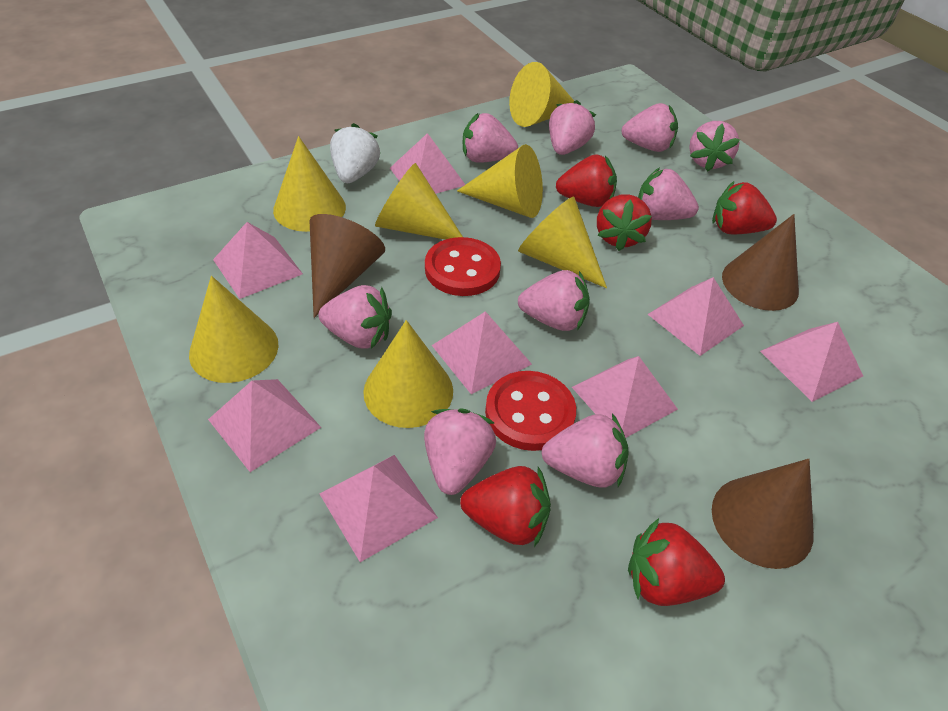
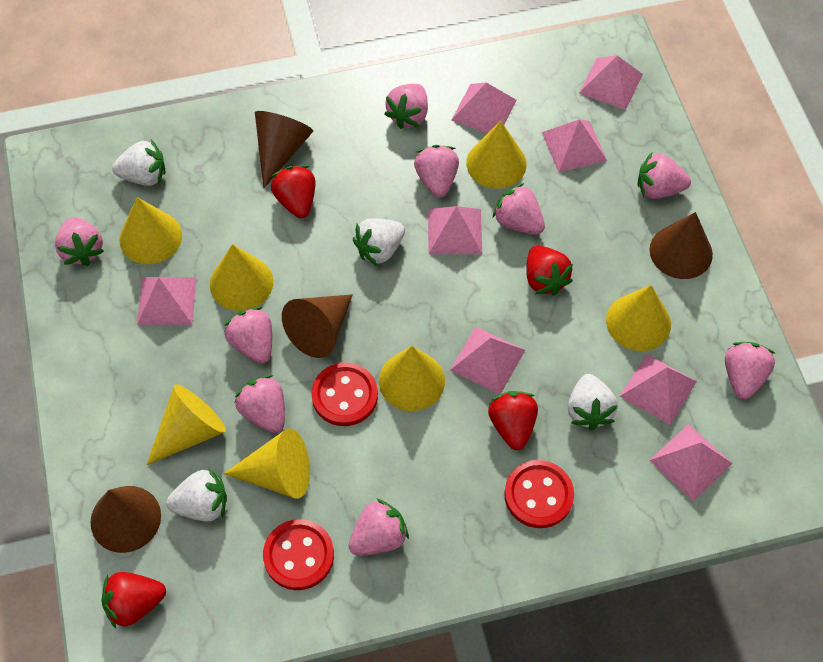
brown cone: [310,214,385,318] [712,459,814,569] [722,214,799,311] = 3 -> [91,486,161,553] [255,111,313,188] [282,294,353,358] [650,212,713,279] = 4
red button: [425,237,501,296] [485,371,576,451] = 2 -> [263,519,334,590] [311,363,378,426] [504,460,574,528] = 3
red strawberry: [460,466,551,547] [556,154,617,207] [597,194,652,251] [628,518,725,606] [712,181,777,234] = 5 -> [102,572,166,628] [271,165,316,218] [488,391,538,450] [526,246,573,296] = 4
white strawberry: [330,123,381,183] = 1 -> [112,140,165,186] [166,469,227,522] [353,218,405,266] [568,374,618,431] = 4

